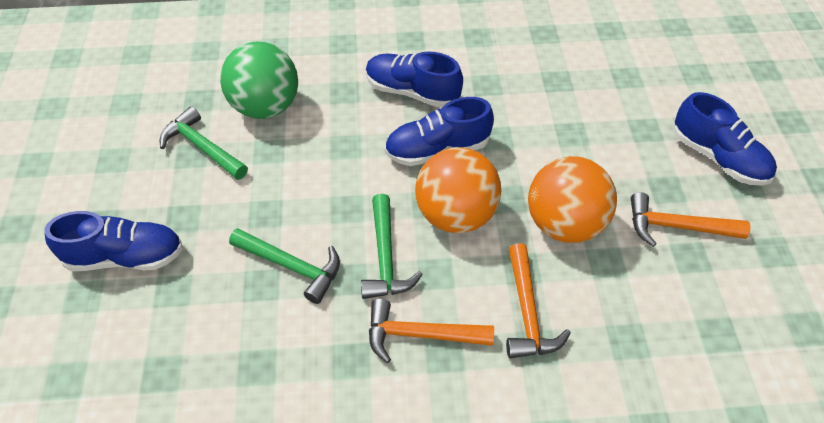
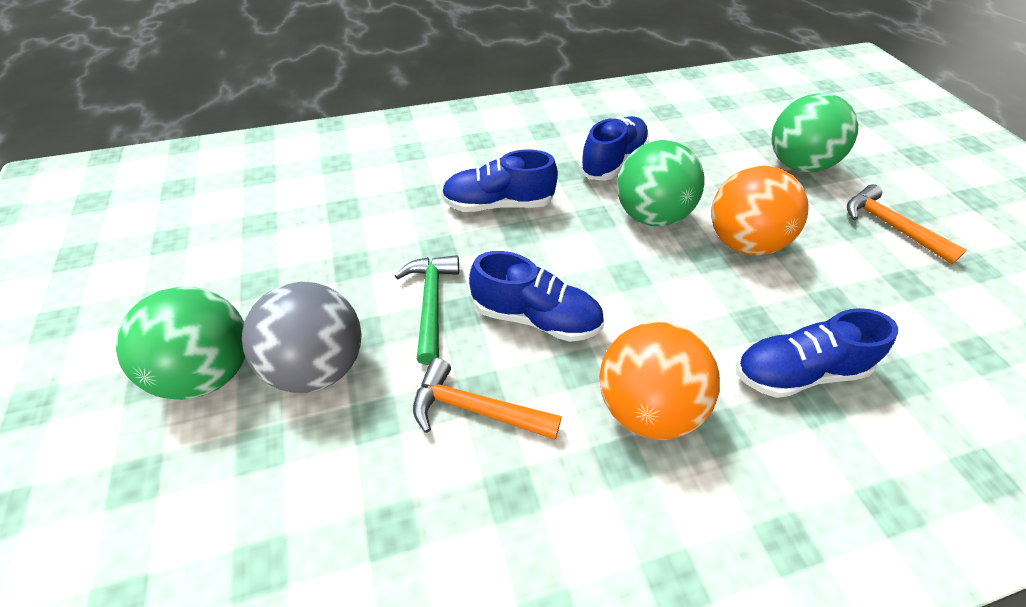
green ball: [220,41,298,119] = 1 -> [116,287,245,400] [617,140,705,226] [772,93,858,173] = 3
green hammer: [160,106,248,180] [229,228,340,304] [361,194,423,299] = 3 -> [395,255,459,365] = 1
grey ball: none = 0 -> [242,282,362,393] = 1
orange hammer: [369,299,494,363] [506,243,571,358] [631,192,751,247] = 3 -> [413,358,562,440] [847,184,967,264] = 2

